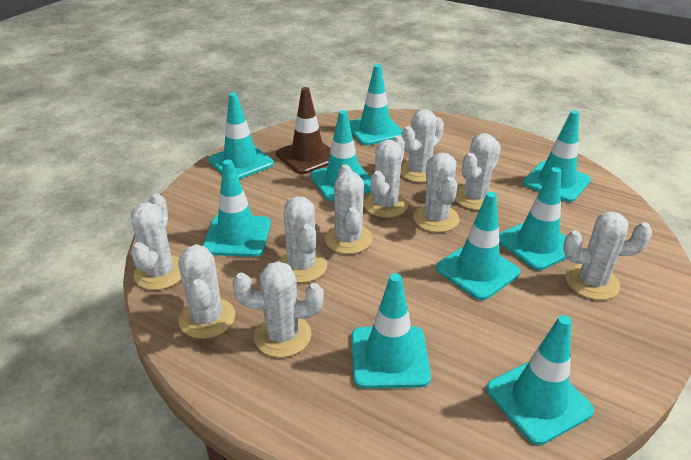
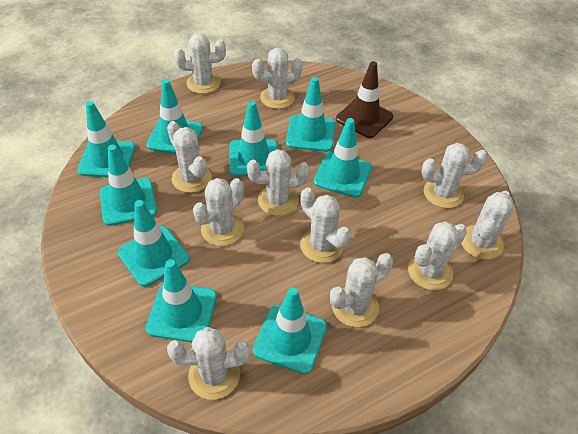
white cactus: [131,194,181,290] [178,244,235,339] [233,261,323,358] [278,197,327,283] [324,164,373,254] [364,136,408,218] [400,109,444,182] [413,153,460,232] [455,133,501,210] [563,211,652,300] = 10 -> [167,121,212,193] [167,327,250,400] [174,33,226,94] [193,178,244,246] [247,149,310,216] [252,48,303,109] [300,188,351,263] [330,253,393,327] [408,222,467,290] [421,143,488,208] [461,191,513,260] = 11

